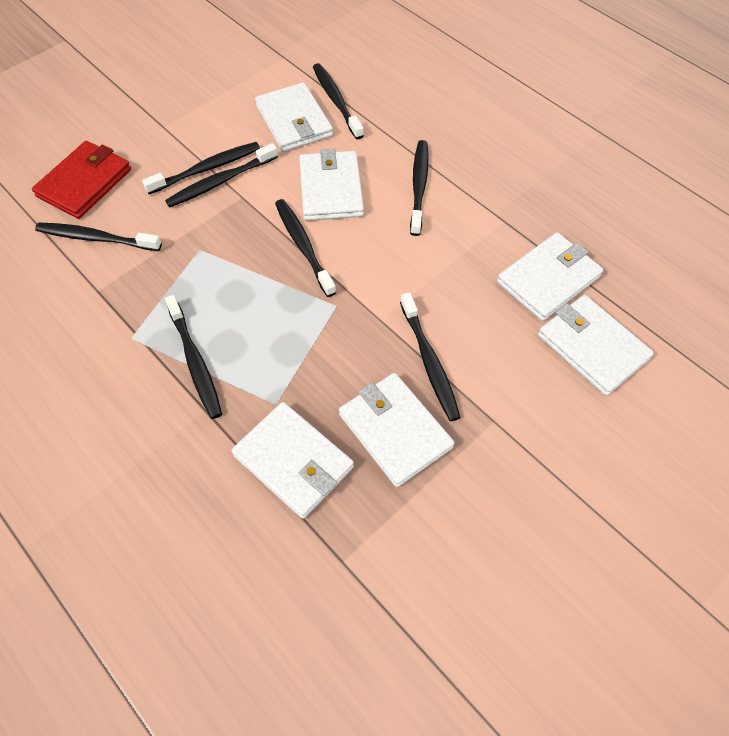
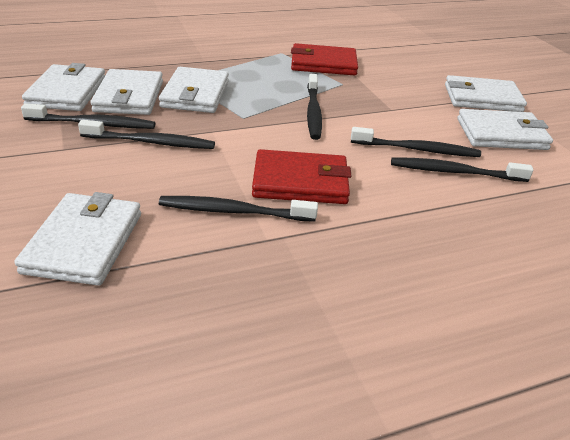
black toothbrush: [35,223,162,251] [142,142,260,194] [165,143,278,208] [165,295,222,419] [275,199,336,297] [313,63,364,139] [400,292,461,421] [410,140,428,236] = 8 -> [21,103,155,129] [78,120,215,149] [159,196,318,222] [307,74,322,140] [351,127,481,157] [391,157,534,182] = 6
red wallet: [32,141,131,219] = 1 -> [252,149,351,204] [291,43,358,76] = 2

